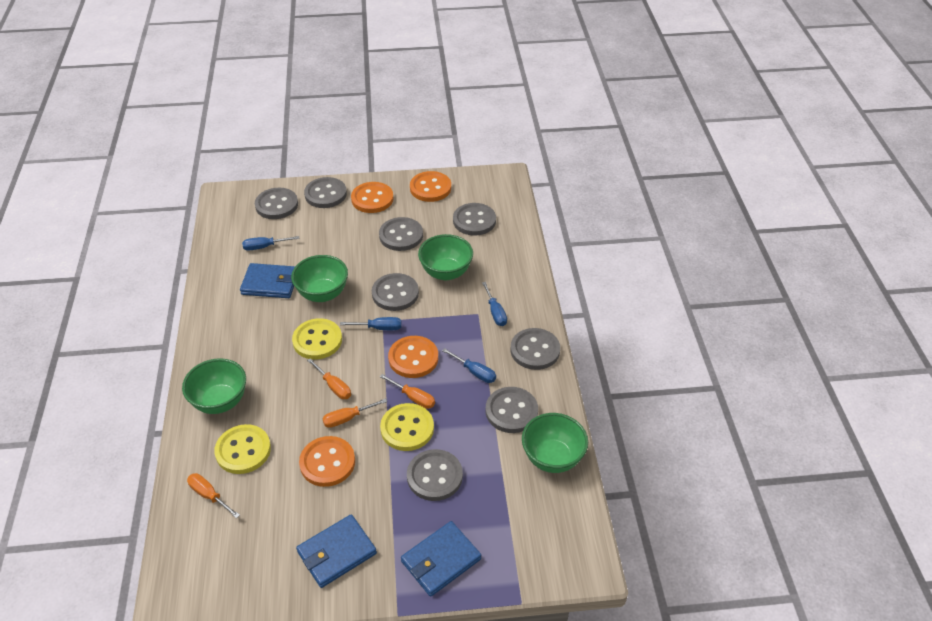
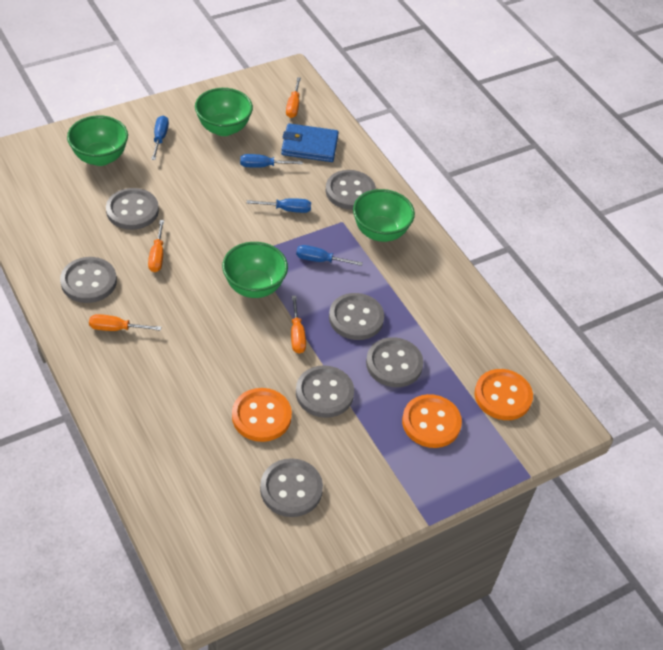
blue wallet: [240,263,295,298] [296,514,377,588] [401,521,481,597] = 3 -> [281,123,339,162] = 1
grey button: [255,188,298,219] [304,177,347,208] [372,273,419,311] [379,217,423,251] [407,449,463,501] [453,203,496,236] [485,387,538,433] [510,328,560,370] = 8 -> [60,257,117,303] [106,188,159,230] [260,458,323,517] [296,365,354,418] [326,170,376,210] [329,293,384,340] [366,337,423,387] = 7
orange button: [299,436,355,487] [351,182,394,213] [388,336,438,378] [410,171,451,202] = 4 -> [232,388,292,442] [402,394,462,448] [475,369,533,420] = 3
yellow button: [214,424,271,474] [292,318,342,360] [380,403,434,451] = 3 -> none = 0

